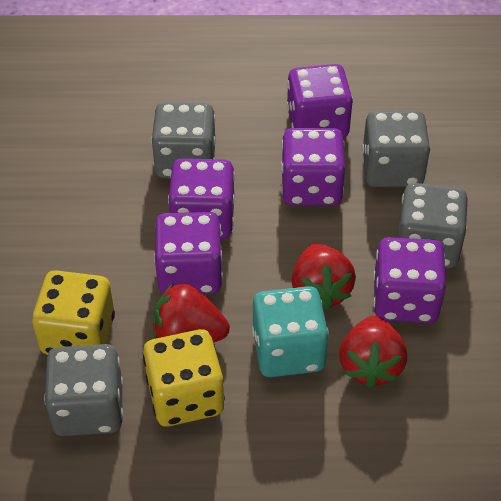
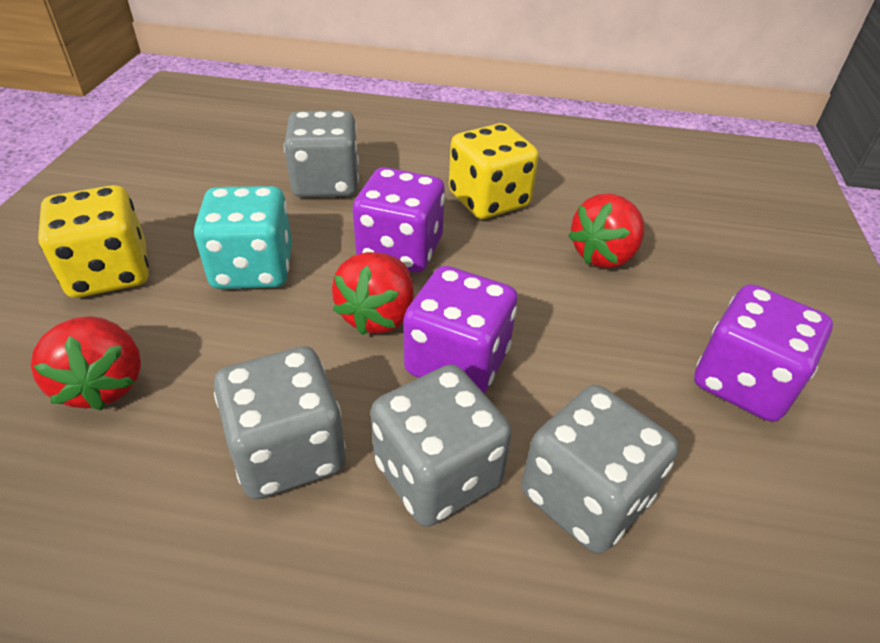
purple dice: [154,212,223,294] [168,158,235,239] [281,128,345,206] [287,64,353,138] [373,237,446,323] = 5 -> [353,167,445,273] [403,266,518,393] [694,284,833,422] = 3

